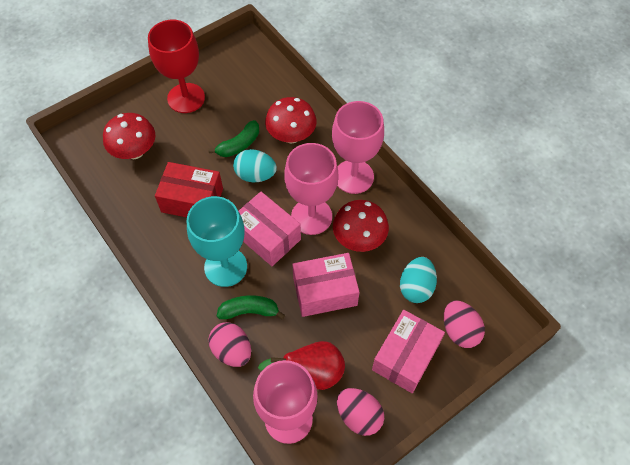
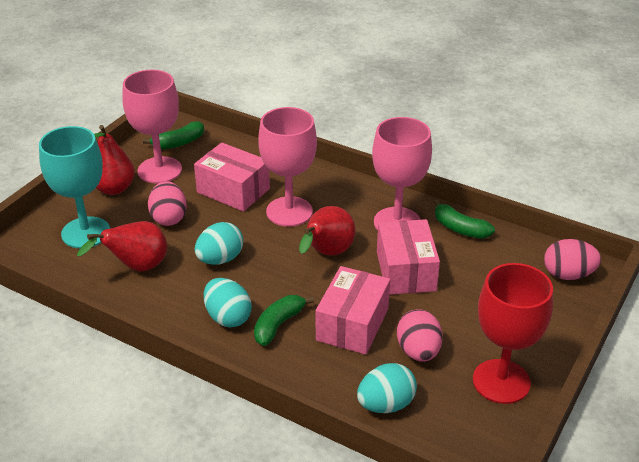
green banana: [208,120,259,157] [217,295,285,319] = 2 -> [143,122,204,150] [254,295,314,346] [434,200,495,239] = 3
red box: [155,162,223,217] = 1 -> none = 0
red mushroom: [103,113,155,159] [265,97,317,143] [333,200,389,252] = 3 -> none = 0
red pear: [258,341,345,390] = 1 -> [77,221,167,272] [94,125,135,195] [299,206,355,256] = 3
turquoise egg: [233,149,277,182] [400,257,437,303] = 2 -> [195,222,243,265] [204,278,252,327] [357,363,417,413] = 3

